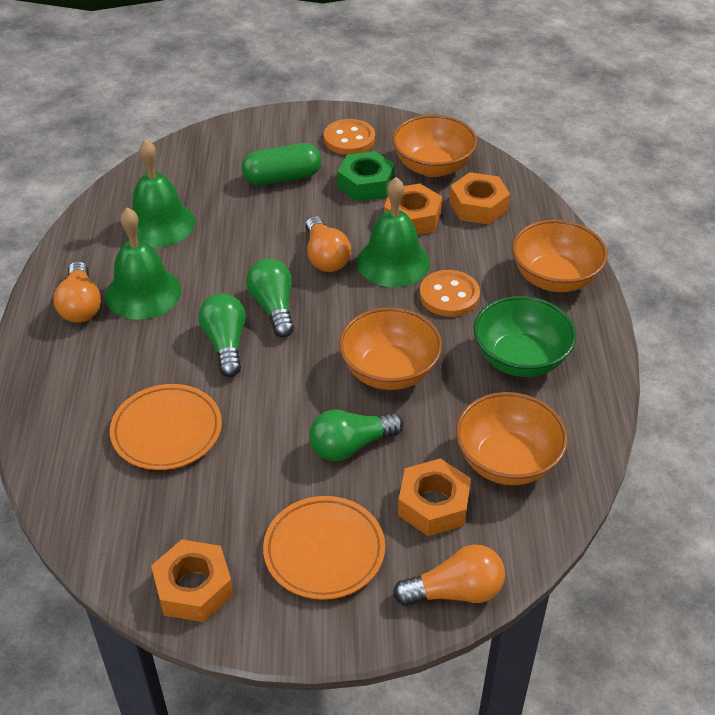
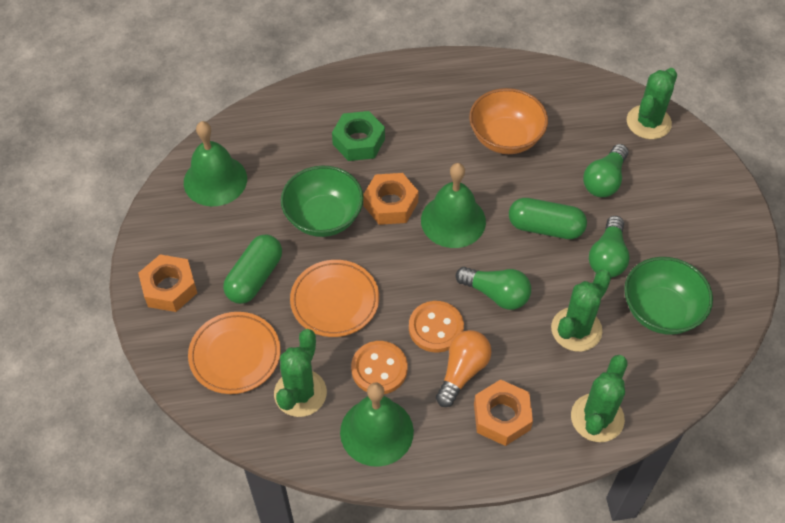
green bowl: [474,296,576,377] = 1 -> [281,166,364,237] [624,257,713,335] = 2
green cactus: none = 0 -> [274,329,327,417] [551,270,611,352] [571,355,627,442] [627,68,677,139] = 4
green capsule: [242,143,322,185] = 1 -> [223,235,282,304] [509,198,587,239] = 2
orange bowl: [339,307,442,390] [392,115,477,177] [456,392,568,485] [512,220,608,292] = 4 -> [469,88,548,154] = 1
orange light bulb: [54,261,101,323] [305,216,351,272] [393,544,505,606] = 3 -> [436,330,492,407] = 1
orange nut: [151,539,233,622] [384,183,442,235] [398,458,471,536] [450,172,510,225] = 4 -> [138,254,197,312] [363,173,419,225] [474,379,533,446] = 3

